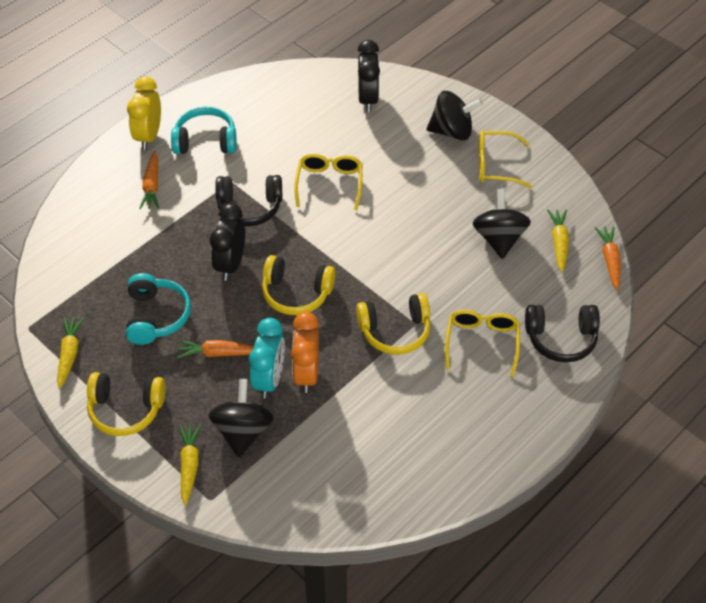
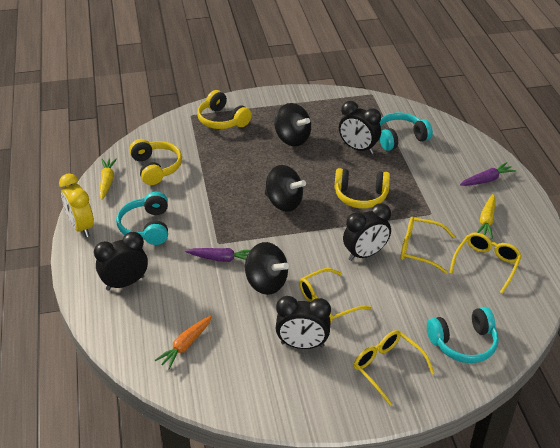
black clock: [210,203,245,281] [358,40,380,112] = 2 -> [94,232,148,291] [276,296,331,349] [339,101,381,154] [343,203,391,261] = 4
black headphones: [215,175,282,226] [525,305,600,362] = 2 -> none = 0
orange carrot: [139,151,159,209] [177,340,254,358] [595,226,621,291] = 3 -> [155,315,212,370] = 1
orange clock: [291,312,319,393] = 1 -> none = 0
purple carrot: none = 0 -> [185,248,250,262] [460,162,516,186] = 2
turquoise clock: [249,318,285,399] = 1 -> none = 0
turquoise headphones: [126,273,191,345] [171,106,237,154] = 2 -> [116,192,168,245] [380,113,433,151] [427,307,499,363] = 3
yellow carrot: [57,317,84,389] [179,424,201,505] [547,209,569,272] = 3 -> [99,158,117,200] [477,194,496,239] = 2
yellow glasses: [295,154,362,210] [445,310,520,377] [479,131,532,188] = 3 -> [299,268,371,322] [354,330,435,406] [400,217,455,273] [449,233,522,294] = 4

